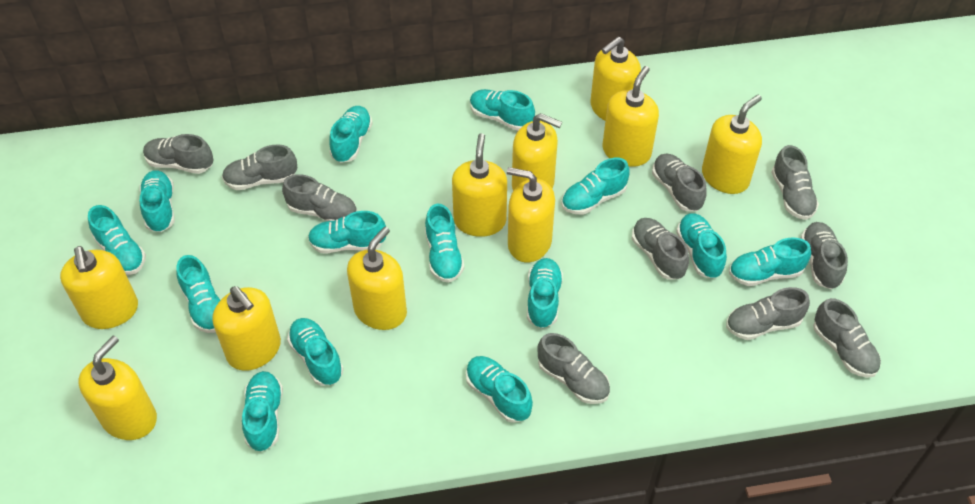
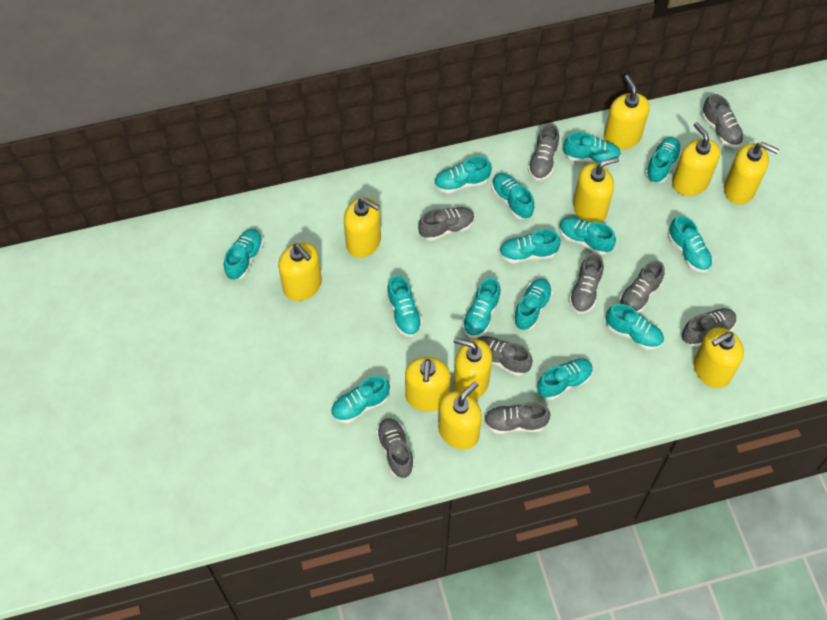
grey shoe: [143,134,213,174] [222,144,297,190] [282,174,357,221] [538,333,610,404] [632,218,689,280] [652,154,707,211] [726,287,810,340] [771,145,819,220] [800,222,848,289] [813,298,881,378] = 10 -> [376,418,414,478] [418,207,475,241] [477,336,533,376] [484,402,551,434] [528,123,559,181] [569,253,604,314] [619,260,665,314] [682,308,737,347] [702,94,744,148] = 9

